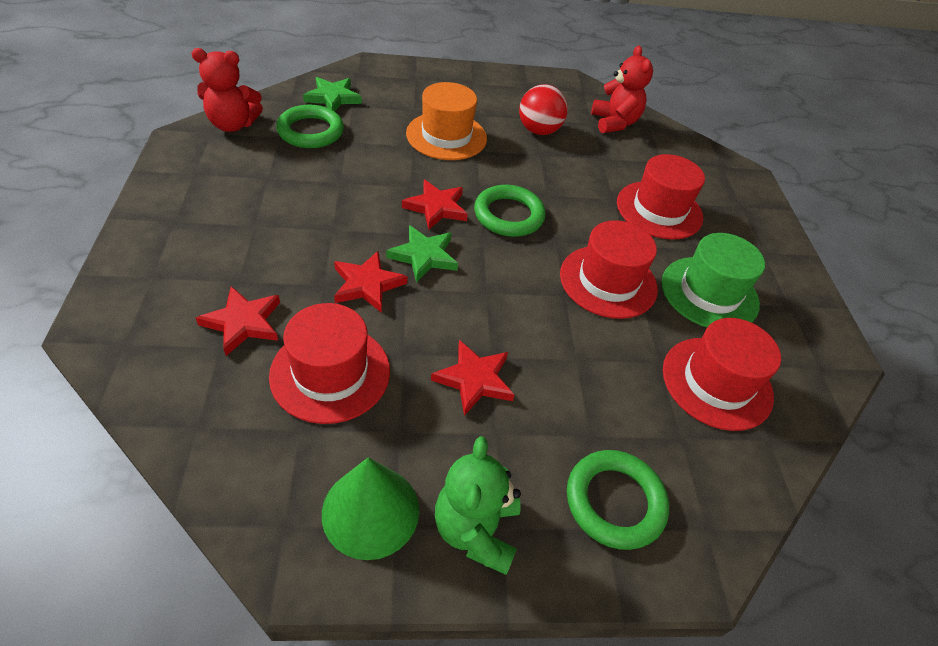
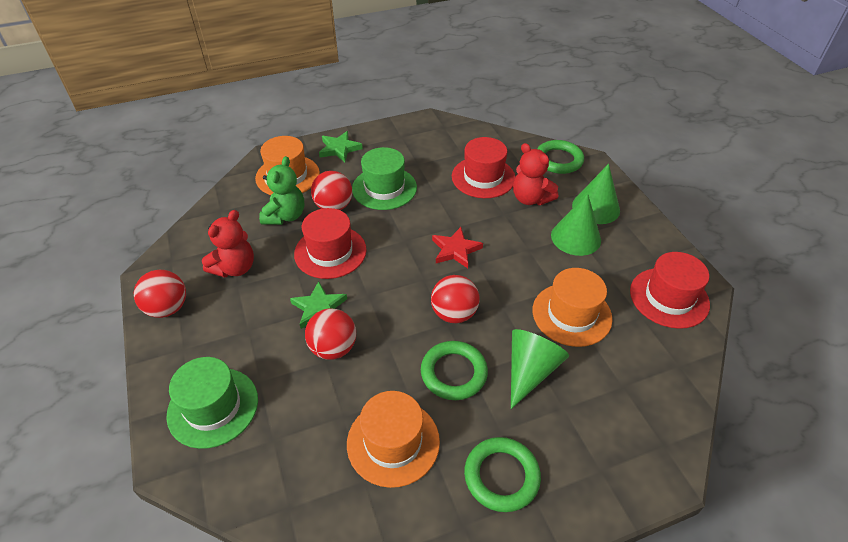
green cone: [322,457,419,560] = 1 -> [511,329,569,409] [551,193,601,256] [572,164,620,224] = 3
green hat: [662,233,765,327] = 1 -> [166,357,258,449] [352,147,417,210] = 2
orange hat: [406,82,487,160] = 1 -> [255,136,320,195] [347,391,440,488] [532,268,612,347] = 3
red ball: [519,84,568,135] = 1 -> [134,270,186,318] [305,308,356,360] [311,171,352,210] [431,275,480,323] = 4
red hat: [269,303,390,424] [560,220,658,319] [617,154,705,240] [663,318,781,431] = 4 -> [294,208,367,279] [452,137,515,198] [630,252,710,329] = 3
red star: [196,286,280,356] [334,251,408,313] [402,180,468,230] [431,340,515,416] = 4 -> [432,227,483,268] = 1

